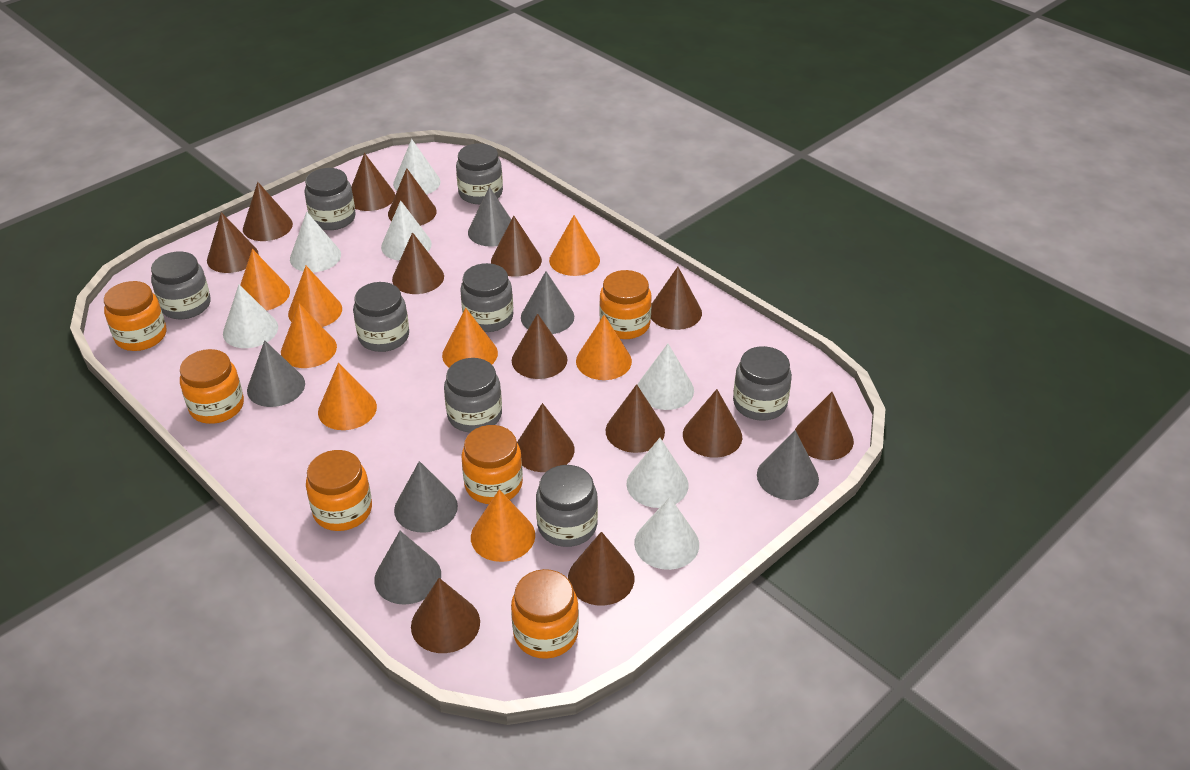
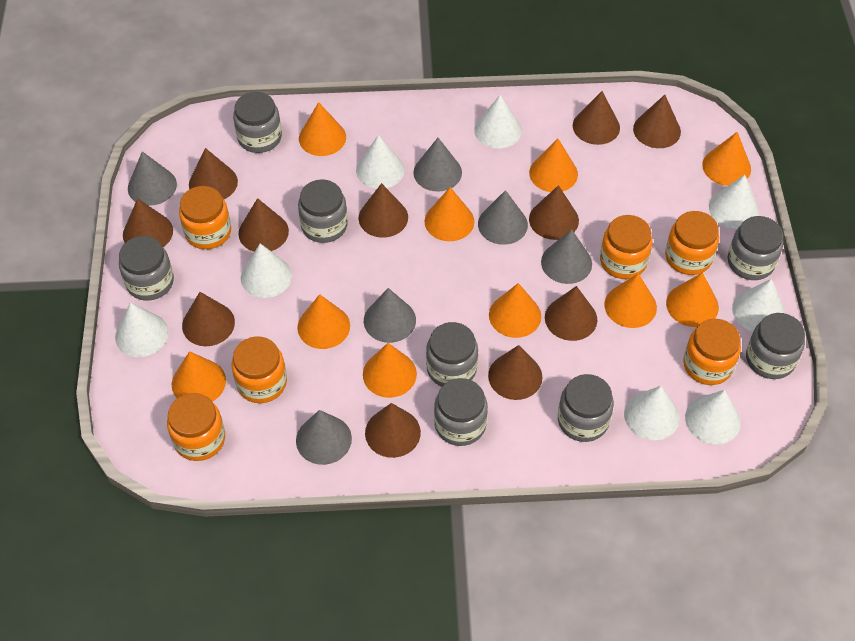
brown cone: [207,212,259,273] [243,182,293,241] [351,153,395,211] [388,168,437,226] [392,232,444,294] [411,578,480,653] [491,216,542,277] [512,314,567,379] [517,403,575,472] [568,531,634,606] [606,384,665,453] [651,267,702,330] [683,389,742,458] [795,392,854,460] = 14 -> [123,198,173,247] [182,292,235,346] [189,148,238,199] [238,198,289,252] [359,183,408,238] [365,403,421,458] [488,345,542,400] [529,185,579,240] [545,286,597,341] [573,91,620,145] [633,95,681,148] = 11
orange cone: [240,249,290,311] [281,304,337,368] [288,266,342,327] [318,363,377,430] [442,308,498,368] [471,489,535,562] [549,215,600,276] [576,315,632,380] = 8 -> [172,351,226,402] [297,294,350,349] [299,102,346,156] [363,343,417,398] [425,187,474,241] [489,283,541,338] [529,139,578,192] [605,273,657,328] [666,272,719,327] [702,132,751,186] = 10
white cone: [223,284,278,348] [290,212,341,272] [381,200,432,261] [393,139,441,195] [626,438,688,508] [634,497,699,570] [638,344,694,410] = 7 -> [115,302,168,357] [241,243,292,298] [356,135,405,189] [474,95,522,148] [624,386,680,440] [685,390,741,445] [709,175,759,229] [732,279,785,332] = 8

